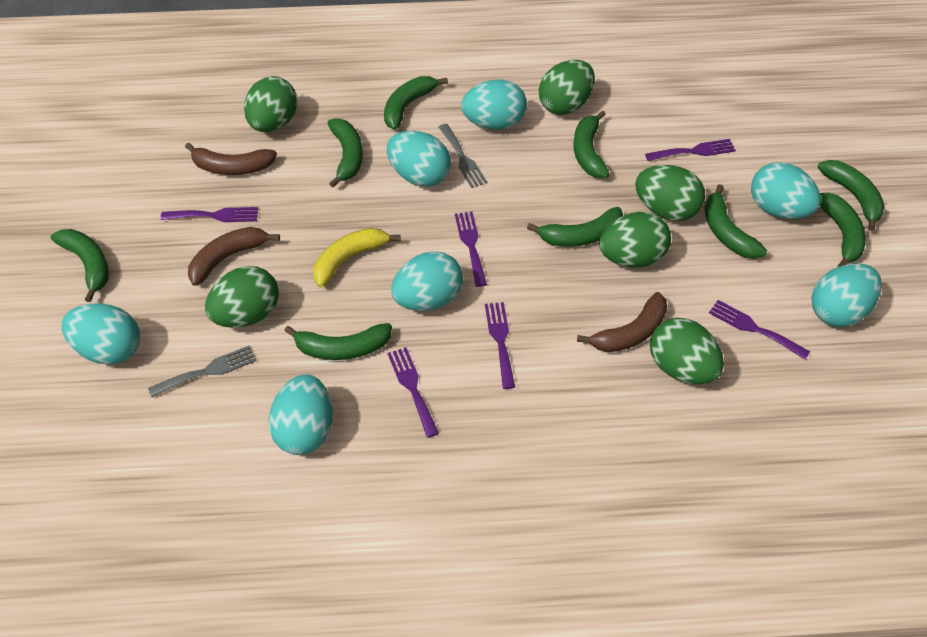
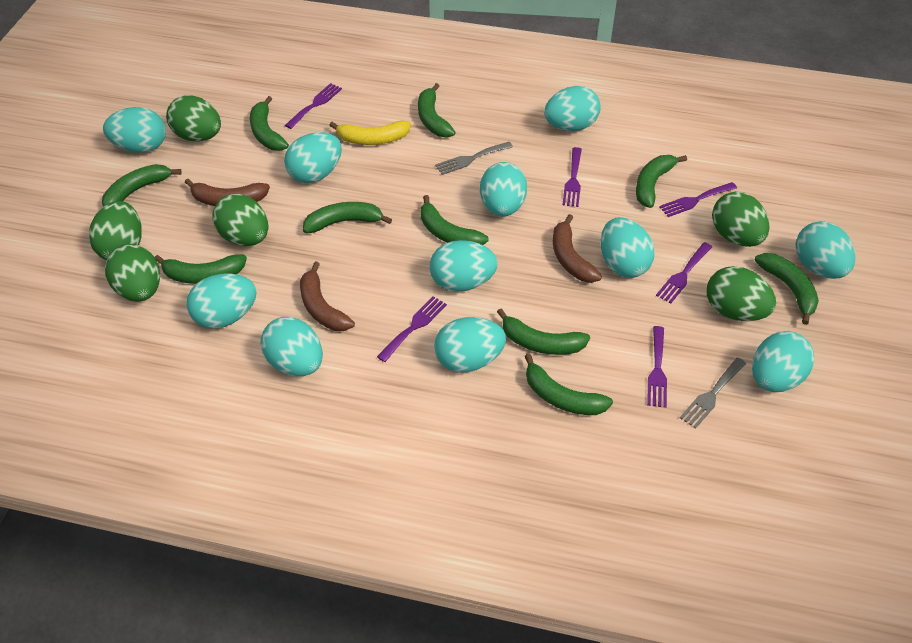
green banana: [51,229,109,302] [284,323,392,360] [327,118,363,187] [384,76,448,130] [527,207,623,247] [573,110,609,178] [705,184,767,259] [818,160,885,231] [820,193,866,267] = 9 -> [102,164,182,207] [155,255,247,284] [250,96,289,151] [303,202,392,233] [418,83,456,138] [421,195,489,245] [497,308,590,355] [525,353,613,415] [636,155,687,208] [755,253,819,325] = 10
turquoise egg: [62,303,140,365] [269,374,333,455] [387,131,451,187] [391,251,463,311] [461,79,527,130] [751,162,821,219] [812,263,882,327] = 7 -> [103,107,166,153] [187,273,257,329] [261,317,323,376] [284,132,342,183] [430,240,498,292] [434,317,506,372] [480,162,527,217] [544,86,601,131] [601,217,655,278] [752,331,814,392] [796,221,855,279] = 11

